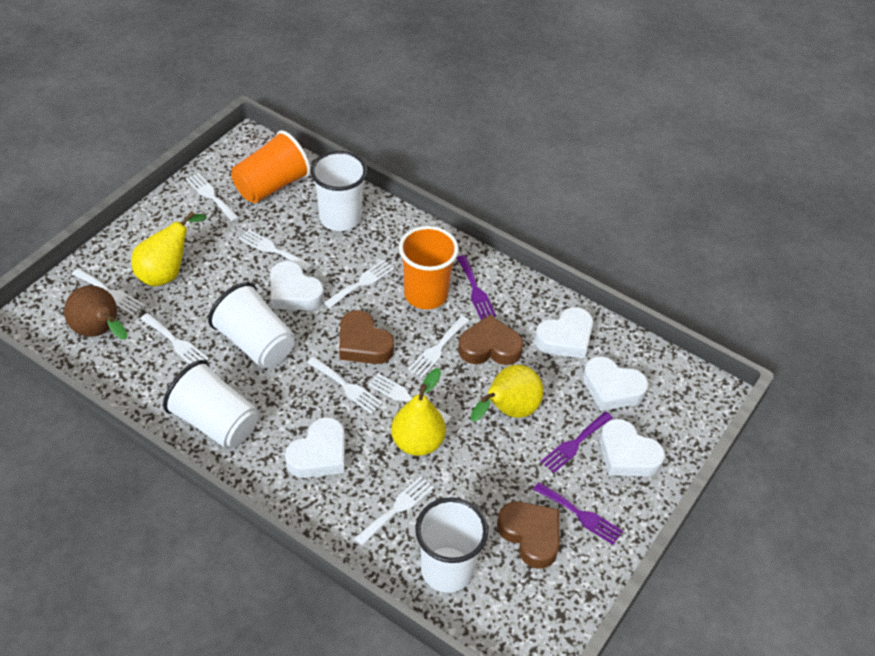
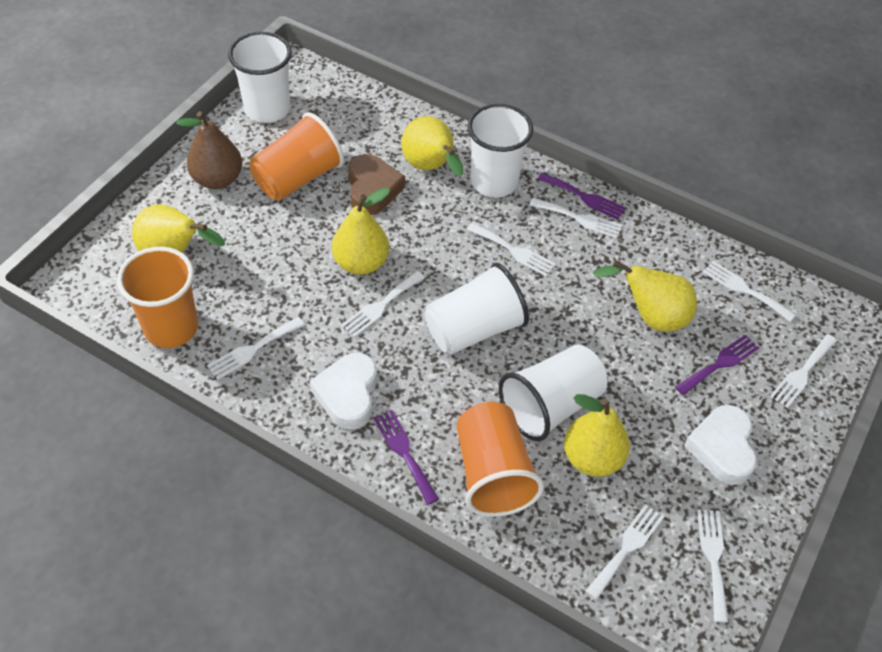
brown heart: [339,310,394,364] [458,315,523,365] [497,501,560,569] = 3 -> [348,154,405,215] = 1
orange cup: [231,130,311,203] [399,226,459,309] = 2 -> [117,247,198,348] [249,112,344,201] [457,402,544,517] = 3
white fork: [72,268,144,315] [140,313,209,364] [186,173,239,222] [239,229,312,271] [307,357,383,414] [324,260,394,308] [354,476,434,546] [368,373,452,424] [408,316,469,377] = 9 -> [207,317,305,380] [341,271,425,337] [467,223,556,276] [529,198,622,238] [586,504,664,600] [697,510,728,622] [703,261,796,322] [770,334,837,408] = 8
white heart: [270,261,324,311] [285,417,345,478] [535,307,593,359] [583,356,648,411] [600,419,665,476] = 5 -> [310,353,377,429] [684,405,757,485] = 2
yellow pear: [131,211,206,286] [391,368,446,456] [471,365,544,422] = 3 -> [132,204,225,253] [332,188,390,275] [401,116,463,176] [564,394,630,477] [593,260,697,331] = 5

